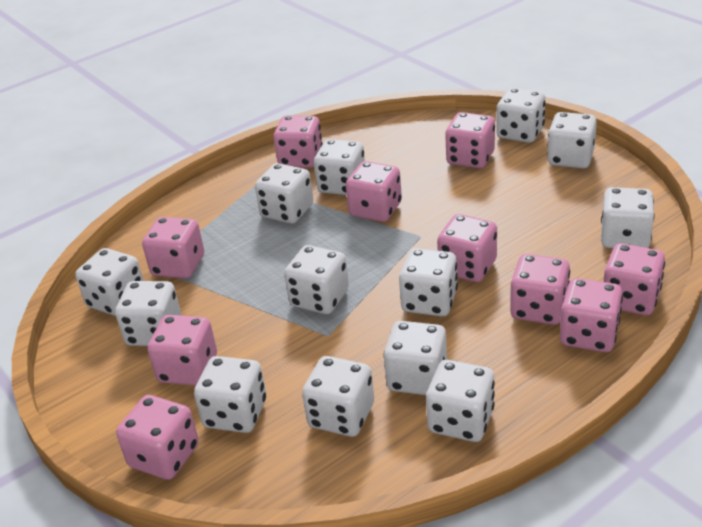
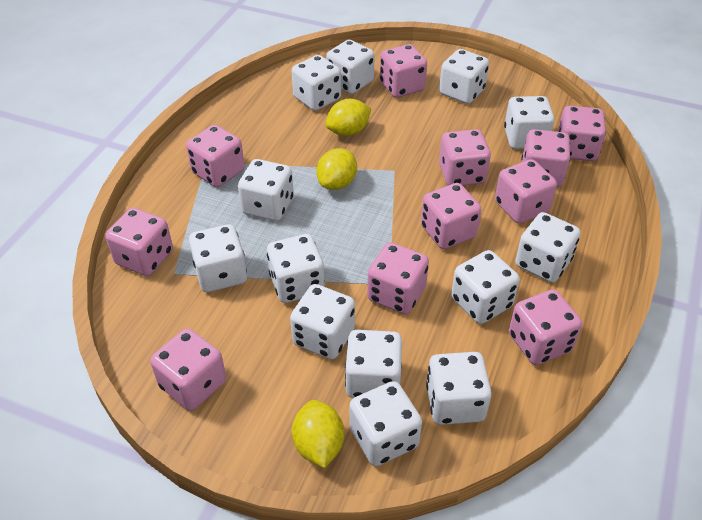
pink dice: [116,395,199,480] [142,217,204,278] [148,315,217,385] [274,115,323,168] [346,161,402,222] [437,214,497,282] [445,112,495,168] [510,254,570,325] [560,278,623,352] [603,243,665,315] = 10 -> [105,208,173,276] [150,329,226,411] [186,125,245,187] [367,242,429,314] [380,44,427,98] [421,183,482,249] [439,129,491,186] [495,159,557,224] [509,289,582,365] [522,129,571,187] [558,106,606,161] = 11
yellow lemon: none = 0 -> [292,400,344,468] [316,148,357,190] [326,99,371,136] = 3

